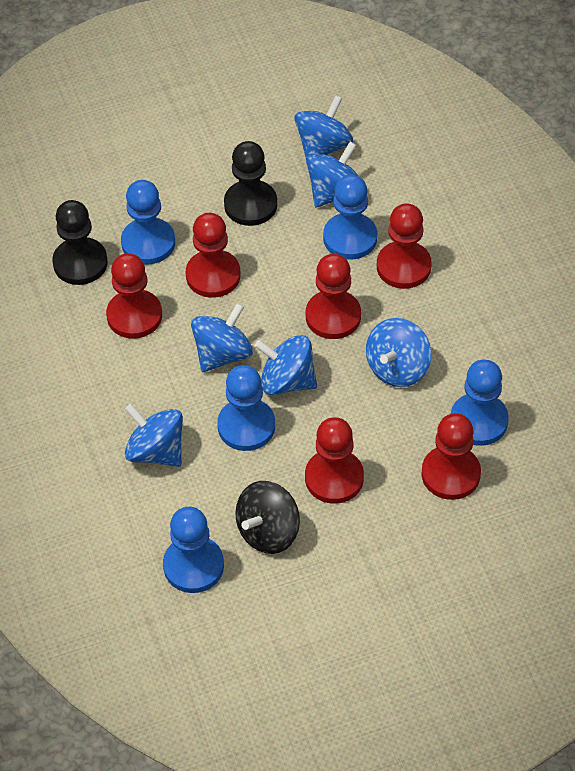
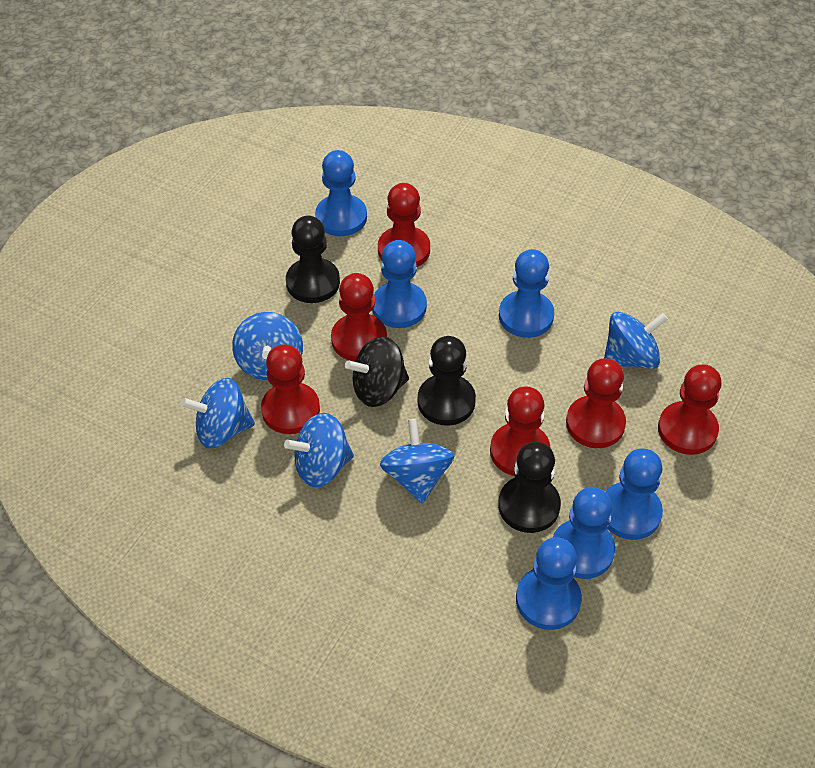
black pawn: [52,200,108,285] [224,141,277,226] = 2 -> [286,216,340,303] [418,336,476,426] [498,442,561,533] = 3
blue pawn: [121,180,175,265] [163,507,224,593] [217,365,275,451] [323,175,377,260] [451,360,509,446] = 5 -> [315,150,367,236] [373,240,427,328] [499,249,554,338] [516,537,582,630] [553,487,615,579] [605,448,663,540] = 6
blue spinning top: [125,404,183,467] [191,303,253,372] [255,335,317,395] [294,95,353,159] [306,142,359,207] [366,318,431,387] = 6 -> [181,378,255,448] [232,312,303,381] [284,413,354,487] [380,419,454,504] [604,312,668,369] = 5

